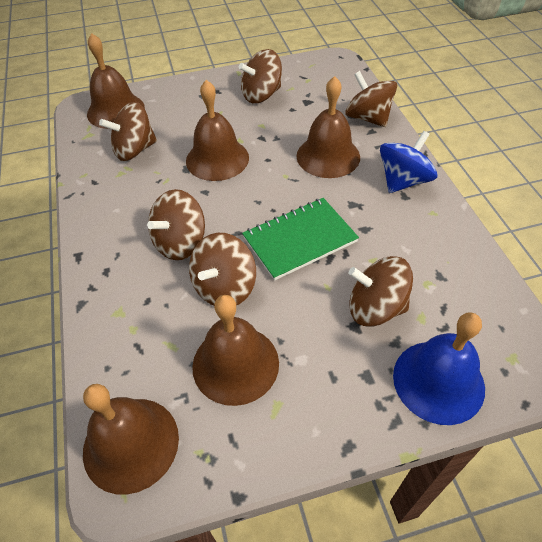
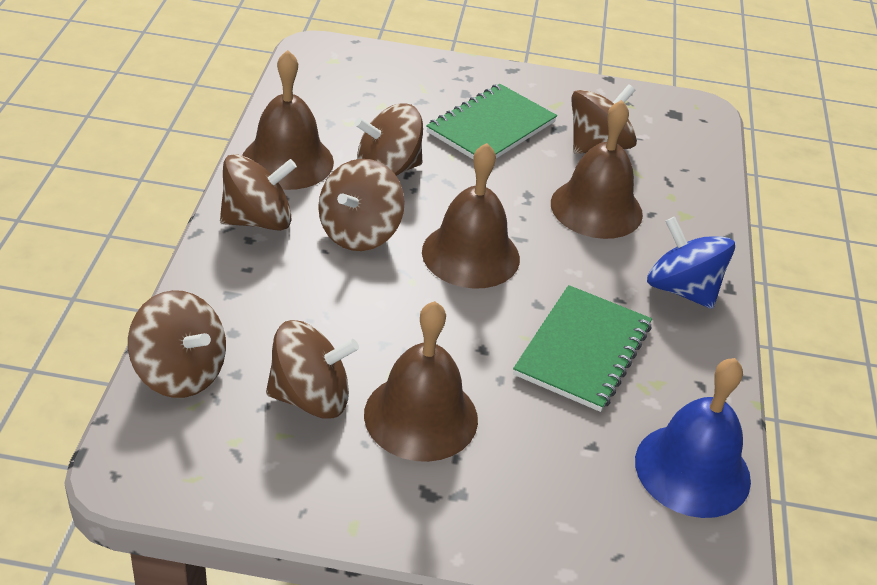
brown bell: [83,384,179,495] [87,33,145,129] [186,80,249,181] [192,295,279,406] [297,76,360,178] = 5 -> [242,50,334,190] [364,301,478,462] [422,143,520,289] [551,100,643,239] = 4
green notebook: [242,198,359,281] = 1 -> [426,84,557,159] [513,285,652,412] = 2

